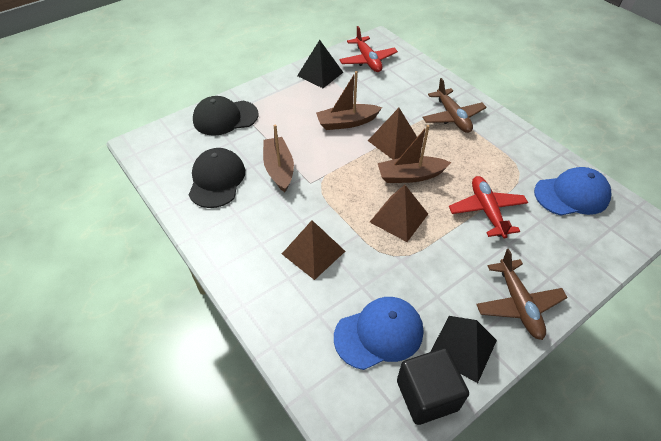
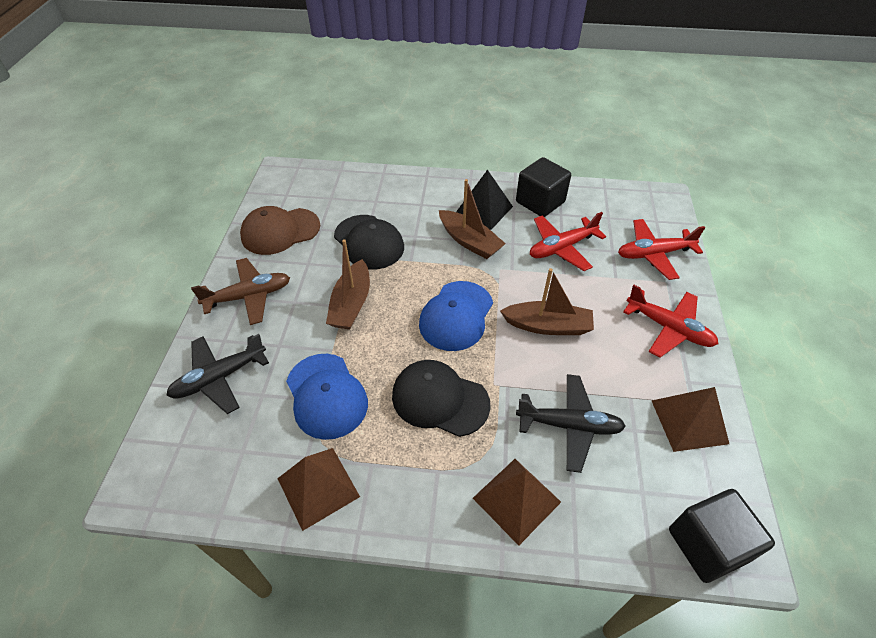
black cube: [397,348,469,425] = 1 -> [516,157,571,217] [669,489,775,583] = 2
black plane: none = 0 -> [166,334,269,414] [516,374,626,473] = 2
black pyramid: [297,40,343,88] [430,316,497,383] = 2 -> [456,170,513,230] = 1
brown cap: none = 0 -> [240,206,320,255] = 1
brown plane: [422,78,487,133] [476,249,568,340] = 2 -> [191,258,290,325] = 1
red plane: [339,26,398,72] [449,176,528,239] = 2 -> [530,212,606,271] [618,219,705,280] [623,285,718,358] = 3

